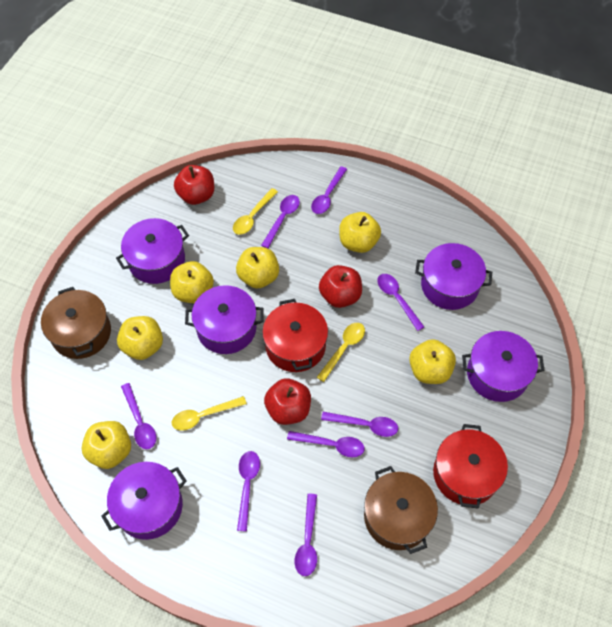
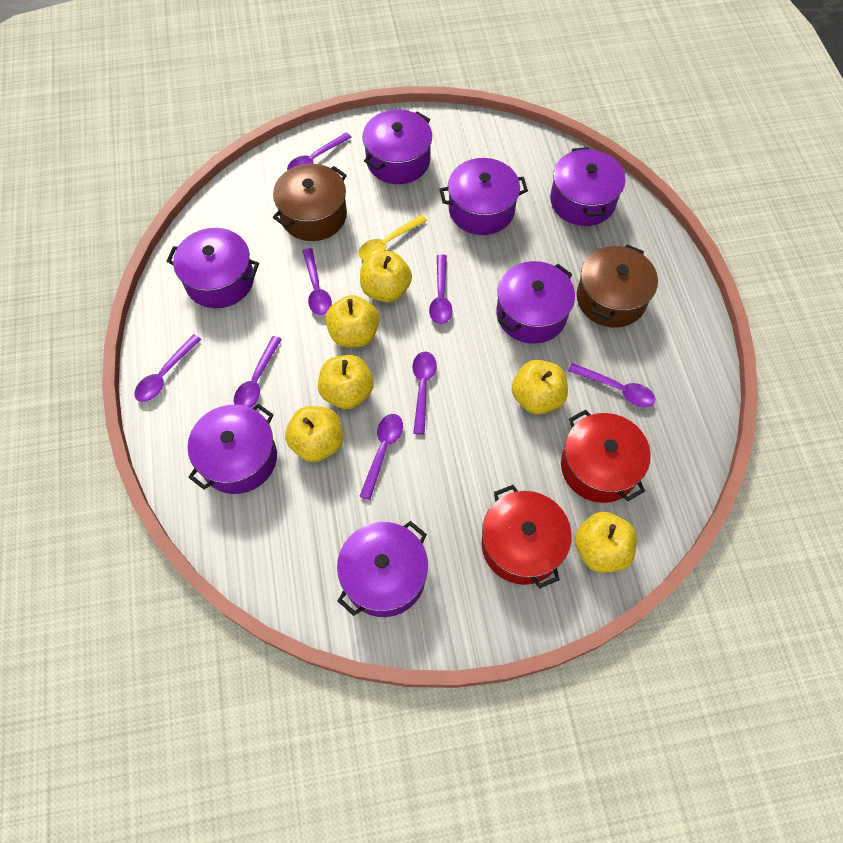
purple pot: [101,462,187,540] [116,218,189,284] [185,285,264,354] [415,243,492,310] [462,331,545,402] = 5 -> [167,228,259,308] [188,404,277,494] [337,521,428,617] [363,109,432,184] [439,158,528,235] [496,261,575,344] [550,147,625,226] = 7
red apple: [174,165,214,205] [264,378,311,425] [319,265,362,308] = 3 -> none = 0
yellow spoon: [172,396,247,431] [233,188,278,235] [317,323,365,382] = 3 -> [358,214,427,260] = 1

